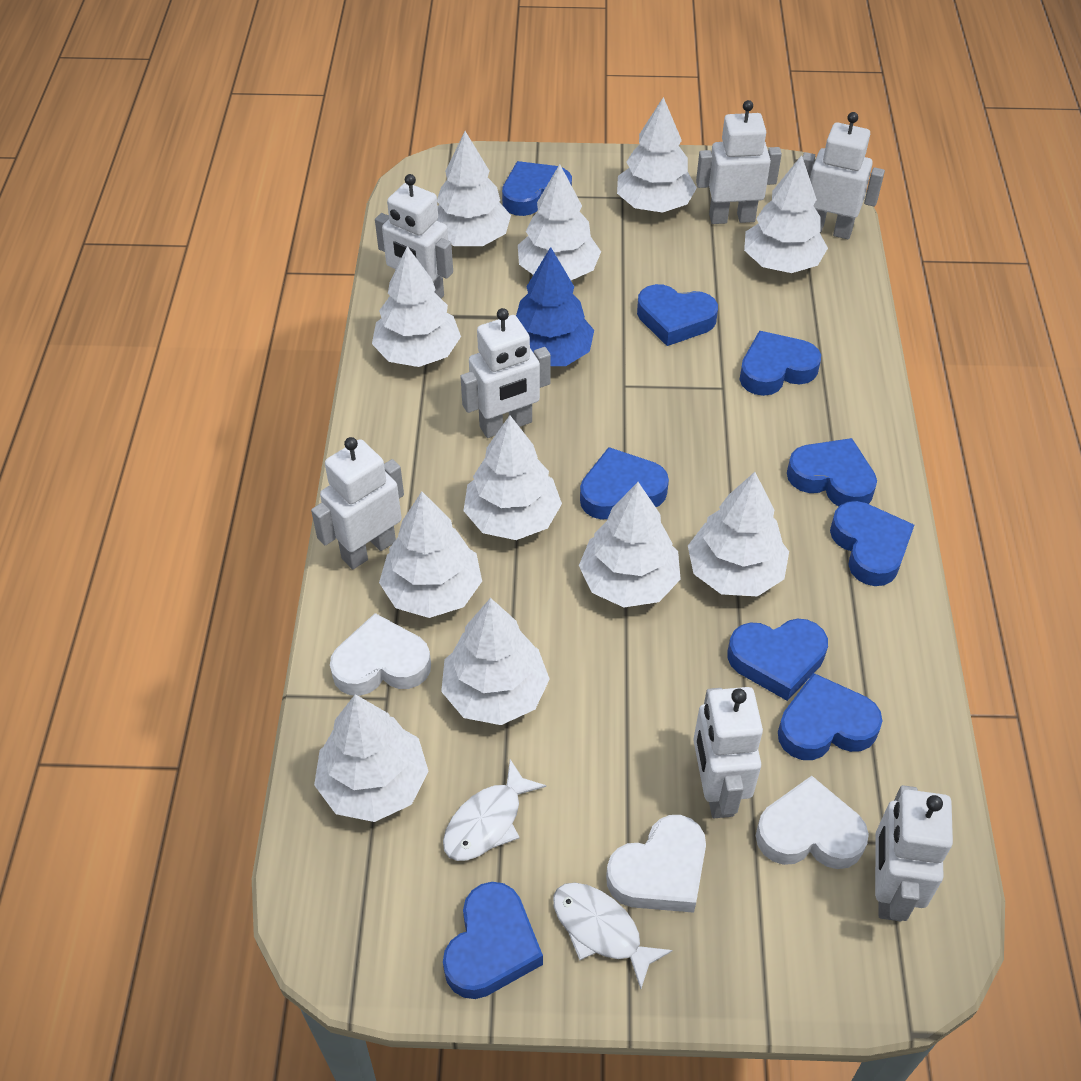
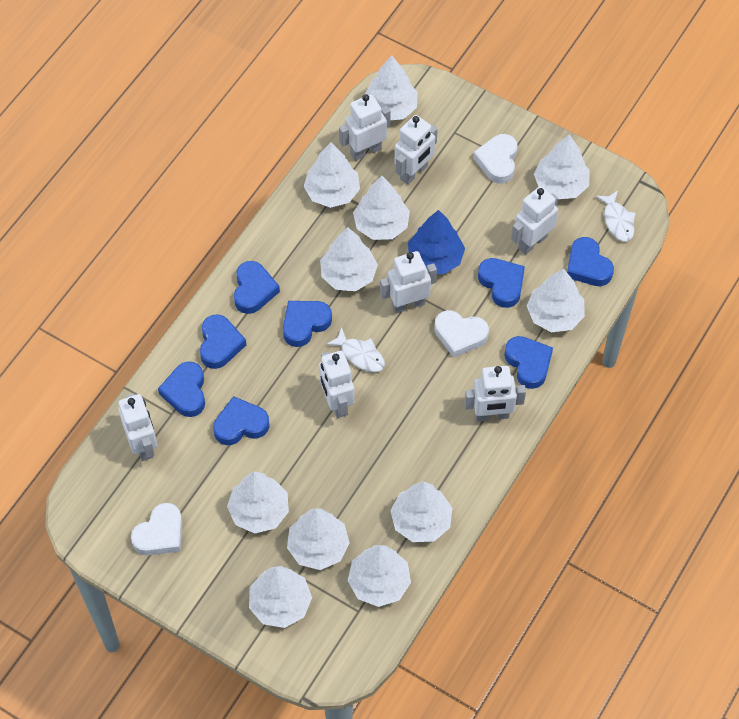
blue heart: [443,882,543,999] [502,161,572,216] [580,447,669,520] [637,284,718,346] [728,619,828,701] [739,331,821,396] [778,673,882,760] [787,438,877,506] [830,501,914,586] = 9 -> [158,362,205,417] [200,314,246,369] [213,396,270,445] [234,261,280,314] [283,301,332,347] [478,258,525,308] [504,336,553,389] [567,237,614,286] = 8

